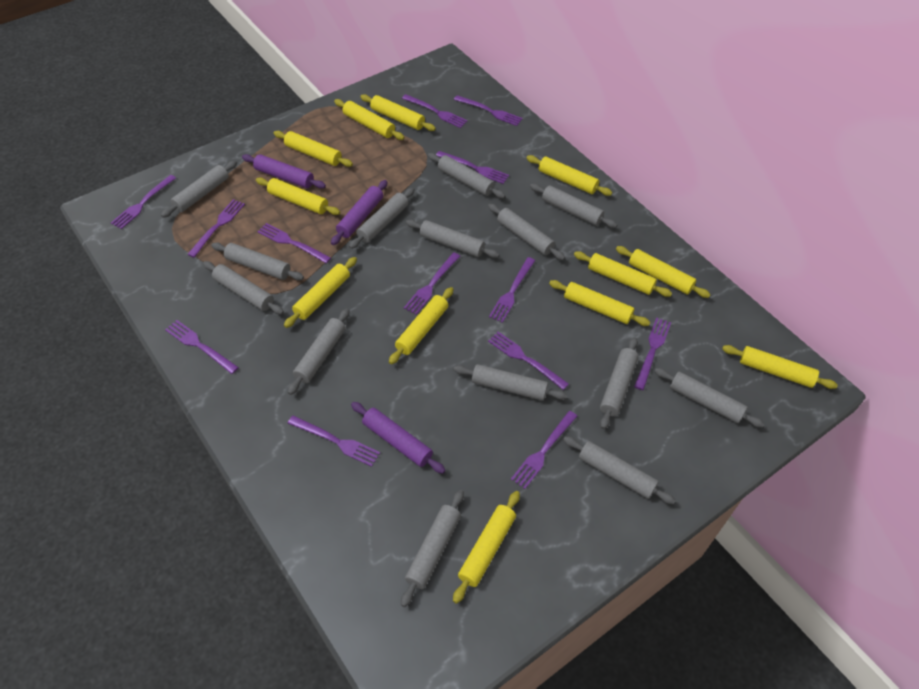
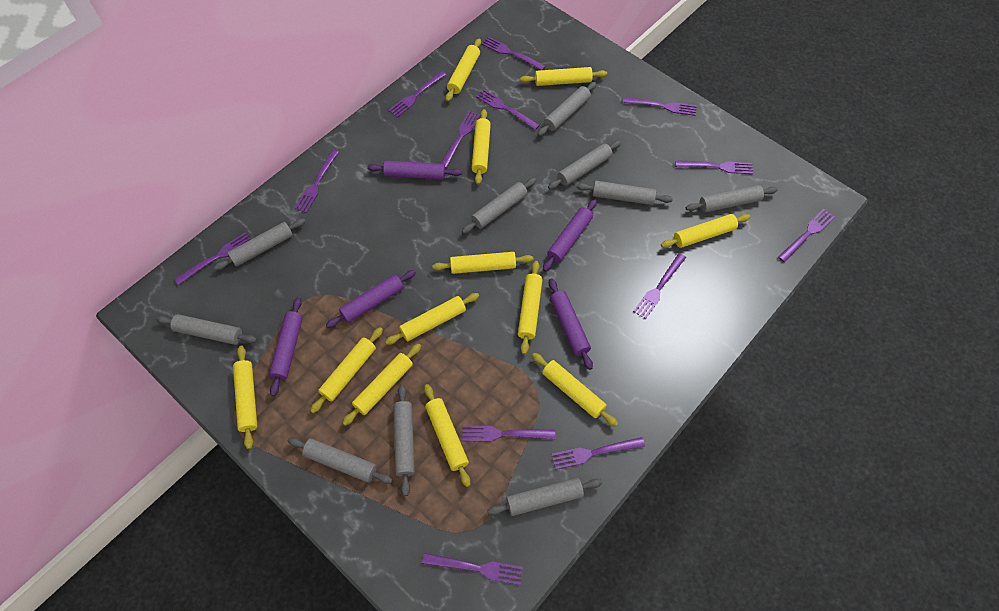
grey rolling pin: [161,161,237,218] [203,261,284,315] [211,242,304,280] [288,308,350,395] [349,188,415,249] [401,490,464,607] [406,220,499,258] [428,153,506,199] [453,364,567,401] [488,204,565,260] [530,184,617,228] [563,436,676,504] [600,337,639,429] [654,368,764,428] = 14 -> [156,314,257,345] [214,218,306,270] [288,437,393,484] [393,384,415,496] [462,178,536,234] [488,478,602,516] [537,82,597,136] [548,140,621,189] [576,181,673,205] [686,185,778,213] = 10
purple rolling pin: [242,154,326,189] [331,180,387,245] [351,402,446,474] = 3 -> [269,297,303,396] [326,270,416,328] [367,160,462,180] [543,199,597,272] [549,278,593,370] = 5

